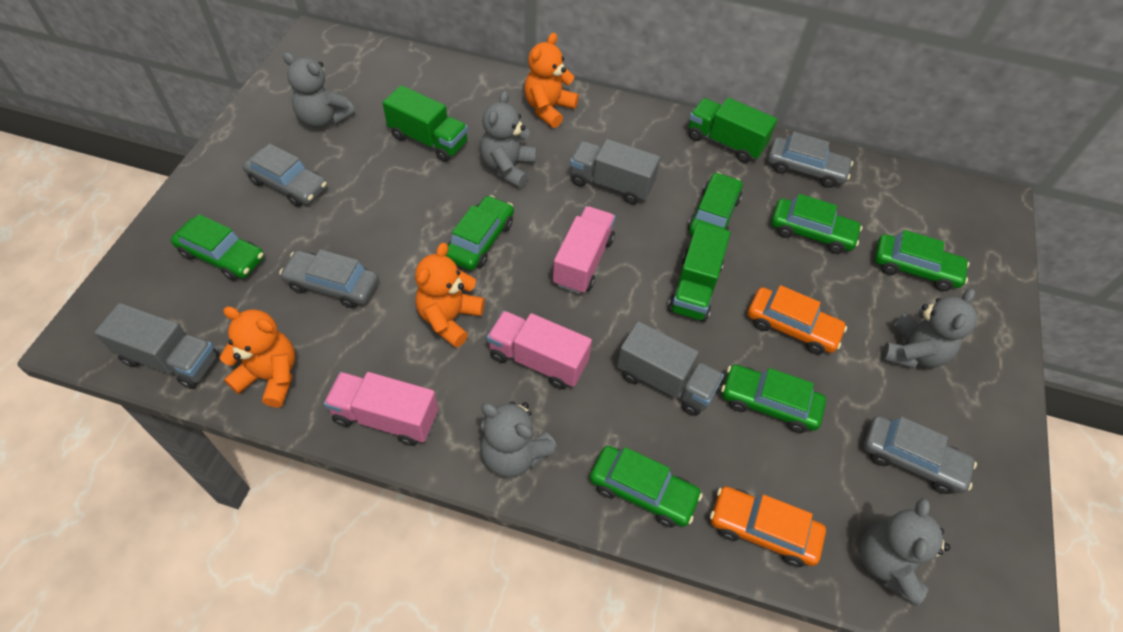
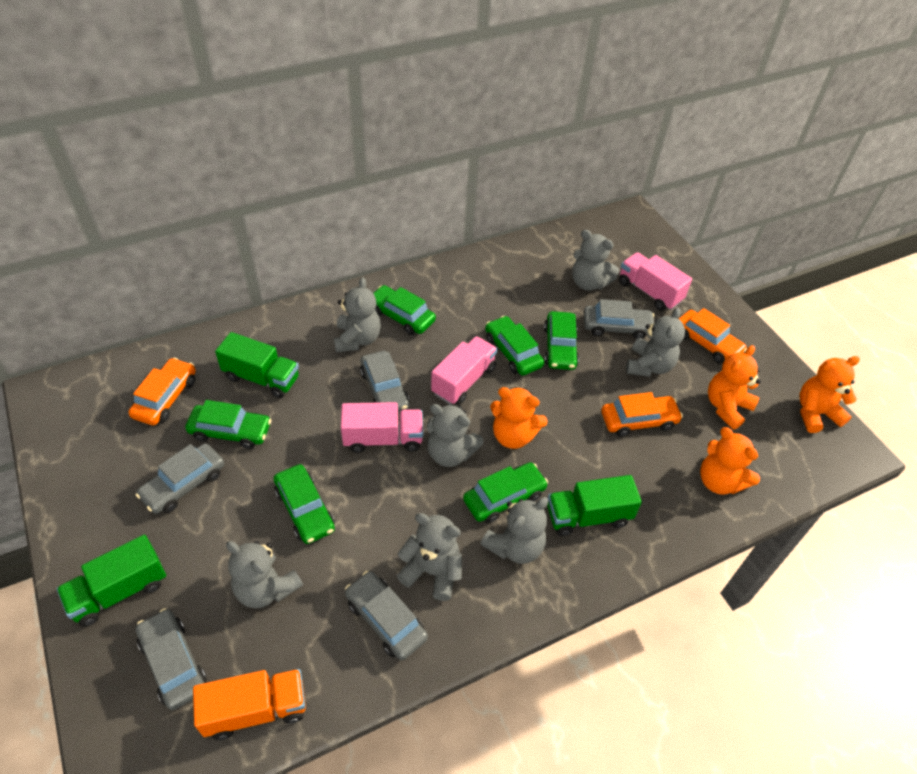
green car: [171,214,264,281] [446,195,514,271] [589,446,703,528] [688,172,742,236] [721,364,826,433] [771,194,862,254] [874,230,970,291] = 7 -> [185,400,271,449] [273,464,335,544] [373,285,436,335] [463,462,548,523] [485,316,544,376] [544,311,579,370] = 6
grey car: [243,143,327,207] [279,249,379,308] [768,132,853,188] [864,416,977,494] = 4 -> [136,443,224,514] [136,608,207,710] [345,571,428,660] [360,351,409,412] [584,299,654,339] = 5
grey teddy bear: [283,52,355,129] [480,91,536,188] [480,401,557,478] [860,498,950,606] [882,289,977,368] = 5 -> [226,541,303,608] [334,277,381,353] [397,513,462,601] [427,404,484,467] [481,497,548,564] [572,229,619,291] [626,308,685,377] = 7
grey truck: [94,303,219,389] [570,139,660,204] [617,321,724,416] = 3 -> none = 0
orange car: [710,486,826,567] [747,285,847,355] = 2 -> [128,358,196,425] [601,392,683,437] [679,308,747,364] = 3
orange teddy bear: [220,306,295,408] [415,243,485,348] [524,33,579,128] = 3 -> [490,387,548,449] [700,427,760,495] [708,345,761,430] [800,356,860,433] = 4
orange truck: none = 0 -> [193,669,306,740] = 1

